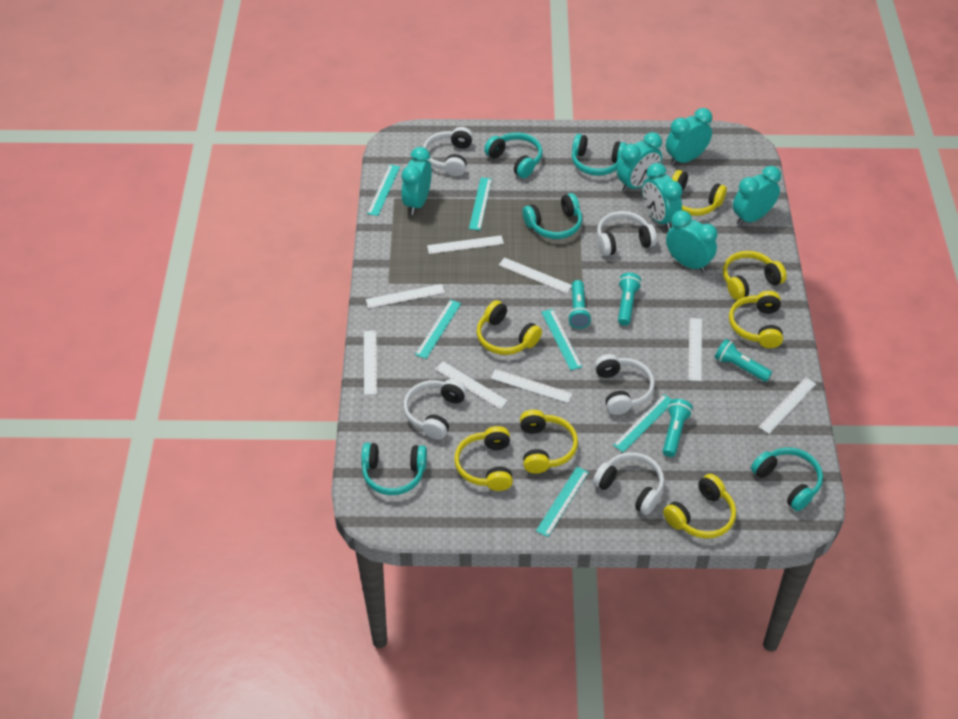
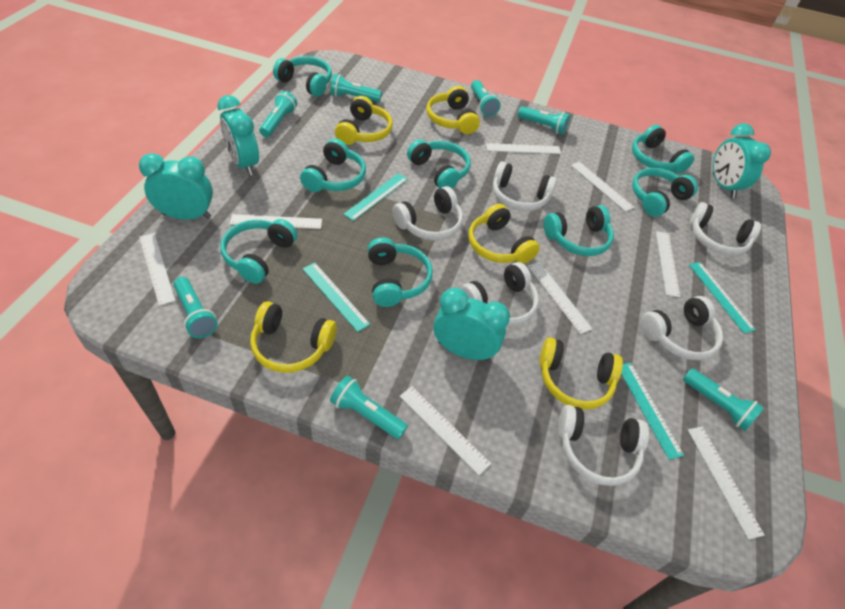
turquoise clock: [401,147,432,215] [617,132,662,192] [642,163,683,230] [666,108,712,166] [666,210,717,273] [733,166,781,226] = 6 -> [139,153,213,220] [217,95,259,176] [433,288,510,361] [713,123,771,198] = 4
turquoise flashlight: [568,280,592,329] [618,273,642,326] [663,399,693,457] [714,339,772,382] = 4 -> [173,277,218,338] [259,91,297,137] [330,74,382,102] [330,376,408,439] [471,80,501,117] [518,106,570,135] [683,369,764,431] = 7
turquoise headphones: [361,443,427,495] [484,132,543,178] [523,193,582,239] [572,134,627,176] [751,447,823,511] = 5 -> [220,219,297,284] [273,56,332,97] [300,139,366,192] [367,237,433,307] [407,139,471,189] [544,205,614,256] [632,125,694,174] [632,168,698,217] = 8
turquoise ruler: [367,165,400,216] [415,300,461,359] [469,177,492,230] [536,467,589,537] [541,309,582,370] [613,394,672,452] = 6 -> [303,263,370,332] [343,173,408,221] [621,363,684,460] [689,262,756,333] = 4
white headphones: [403,379,467,440] [423,127,473,176] [593,452,664,515] [595,354,655,415] [597,211,657,256] = 5 -> [392,186,463,240] [461,262,539,326] [493,161,557,211] [558,405,649,486] [640,296,723,360] [690,202,761,256] = 6
yellow headphones: [454,426,513,491] [477,300,542,355] [520,410,578,474] [663,474,736,538] [672,170,727,216] [723,251,787,300] [729,291,783,348] = 7 -> [250,301,337,373] [335,96,393,145] [426,86,480,134] [468,204,540,264] [540,337,623,410] = 5

